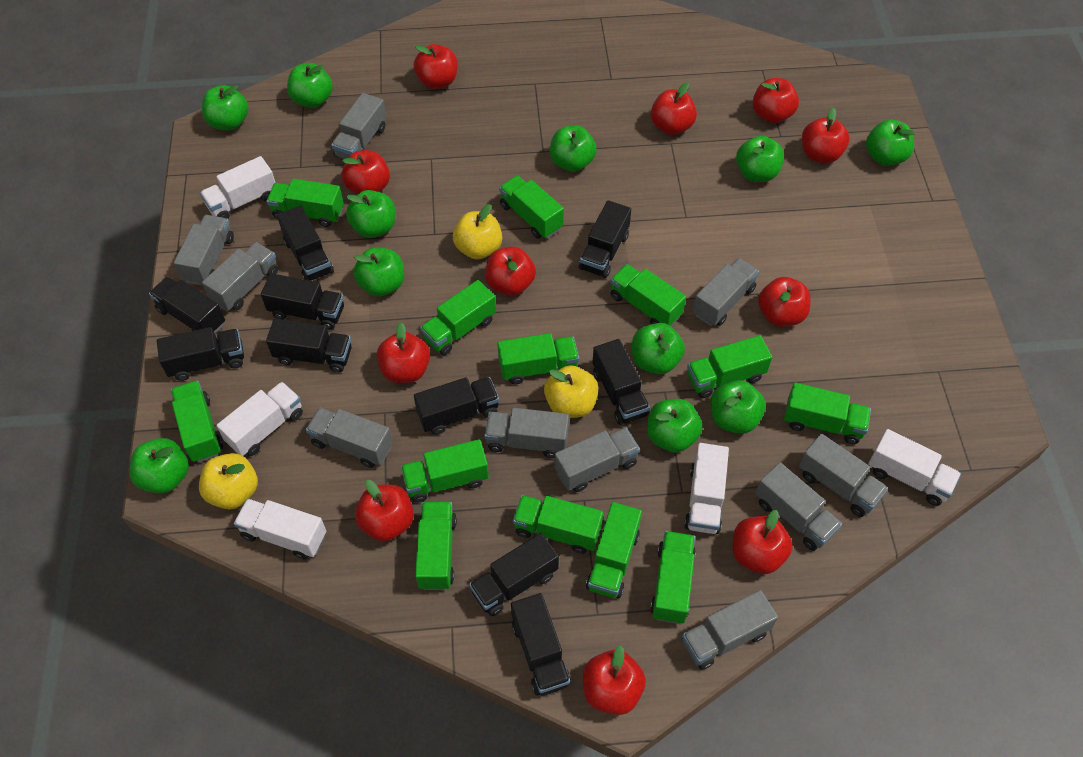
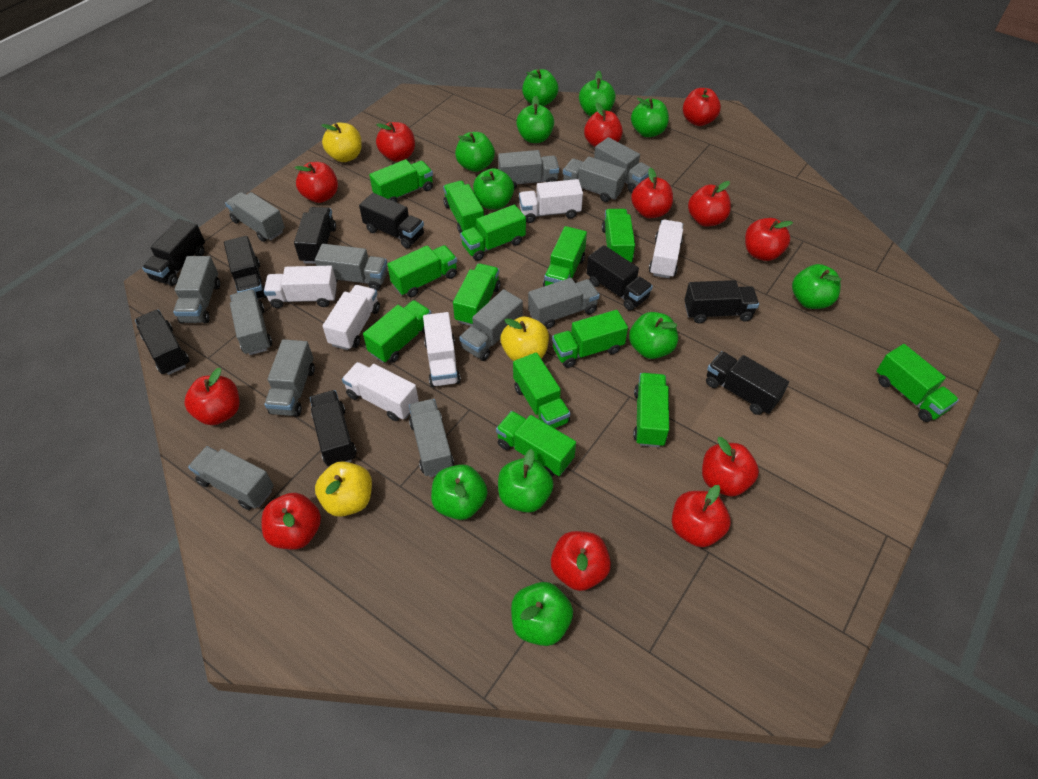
black truck: [149,277,225,333] [157,327,244,381] [261,273,344,329] [266,319,352,372] [277,205,334,281] [414,377,499,435] [469,533,559,616] [511,593,571,696] [579,200,631,278] [592,339,650,425] = 10 -> [135,310,189,375] [142,219,205,286] [224,236,267,299] [294,207,336,264] [310,390,357,466] [359,193,424,249] [586,245,653,311] [684,280,759,323] [706,351,789,415] = 9
grey truck: [174,215,234,286] [202,242,278,311] [306,407,393,468] [331,93,386,159] [484,408,569,458] [554,427,640,492] [682,590,778,670] [693,258,759,326] [755,462,842,551] [799,433,888,517] = 10 -> [173,256,220,324] [188,446,274,510] [225,192,285,242] [230,289,272,355] [264,339,315,416] [315,244,388,290] [409,399,454,477] [459,289,523,361] [498,150,559,189] [528,278,600,329] [563,156,626,202] [594,137,651,193] = 12
red apple: [342,150,390,194] [355,480,414,541] [377,322,430,383] [414,44,458,89] [485,246,536,296] [583,645,646,715] [651,82,697,135] [733,510,793,574] [753,78,799,123] [758,277,811,327] [802,107,849,163] = 11 -> [184,368,239,425] [262,493,321,550] [295,162,338,203] [376,122,415,162] [551,531,611,591] [584,103,623,147] [631,168,673,218] [672,485,731,547] [683,88,721,126] [688,181,731,227] [702,437,759,497] [745,218,793,261] = 12
white truck: [200,156,276,219] [216,382,303,456] [234,499,326,560] [684,443,729,534] [868,429,961,506] = 5 -> [264,266,337,308] [323,285,380,350] [342,362,419,421] [423,312,461,387] [519,179,583,223] [649,220,683,278] = 6

